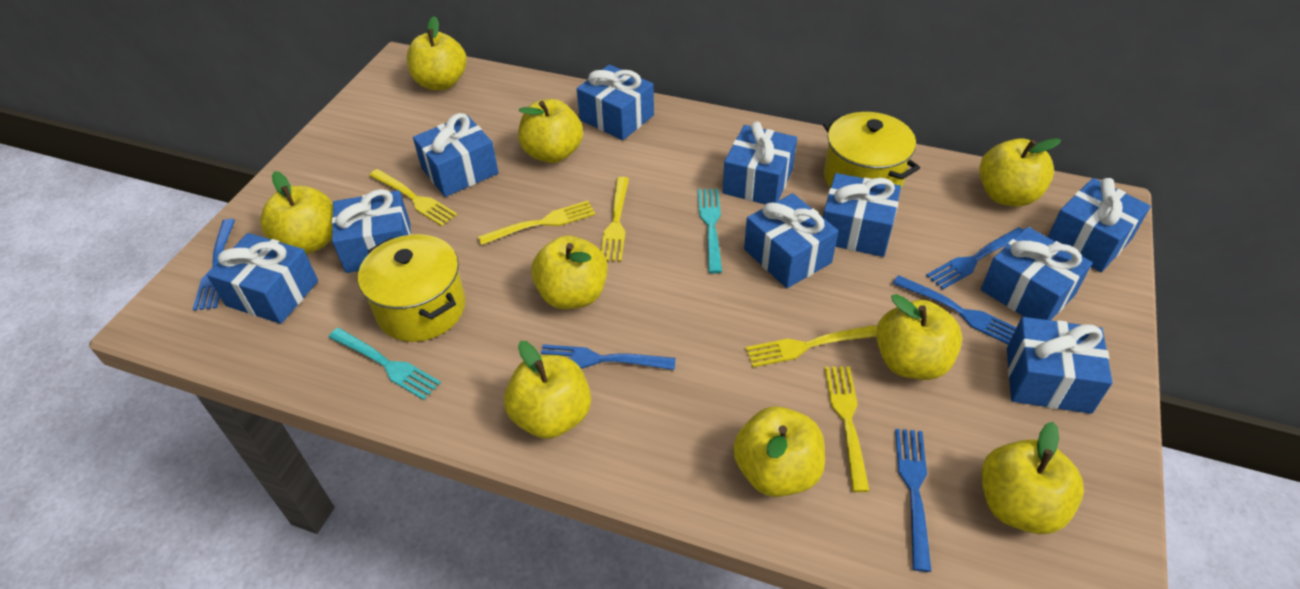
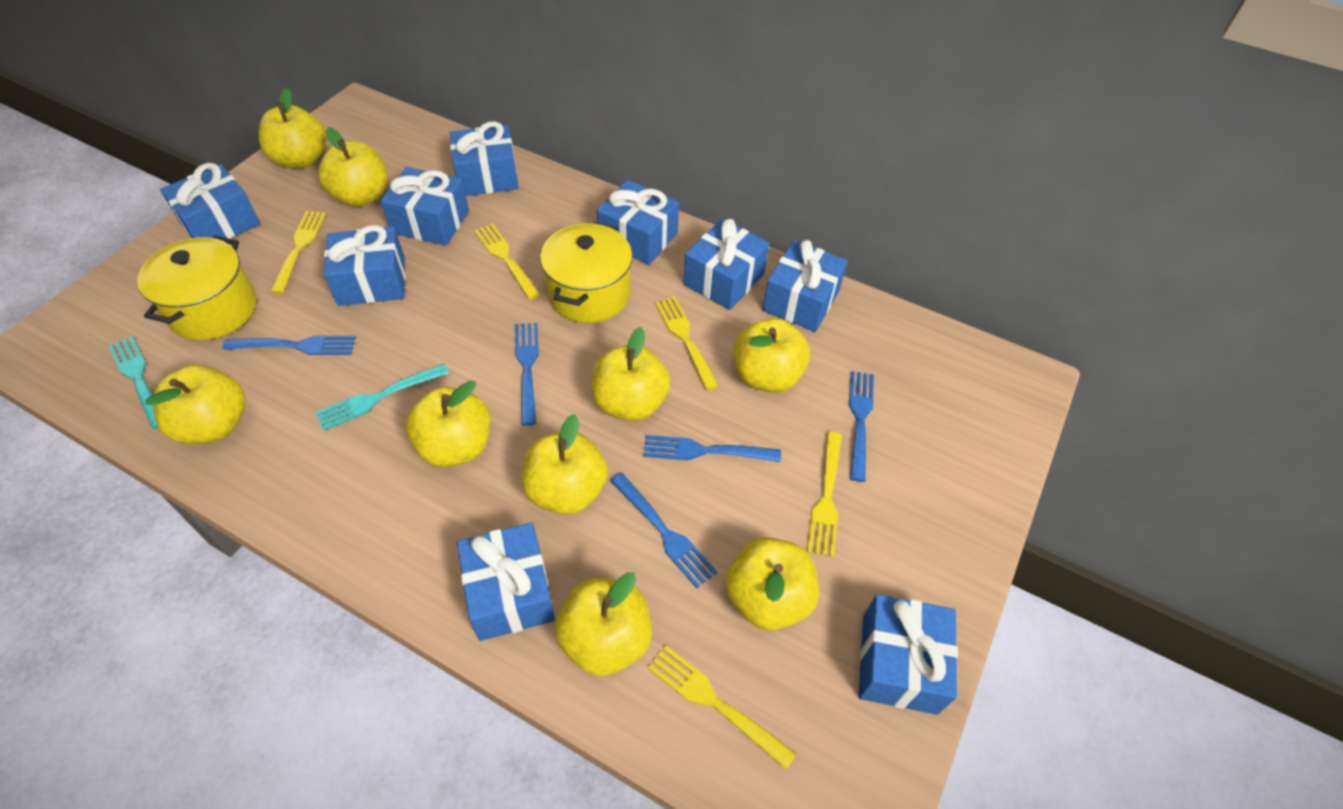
blue gift: [207,233,318,324] [331,189,411,273] [413,113,499,197] [577,65,654,140] [722,122,797,205] [744,193,838,288] [823,173,901,257] [981,227,1092,320] [1007,317,1113,414] [1048,178,1151,272] = 10 -> [160,163,260,239] [324,225,405,306] [380,167,469,246] [450,121,519,196] [457,523,555,641] [597,180,679,265] [684,219,769,310] [762,240,848,332] [859,594,958,715] = 9

